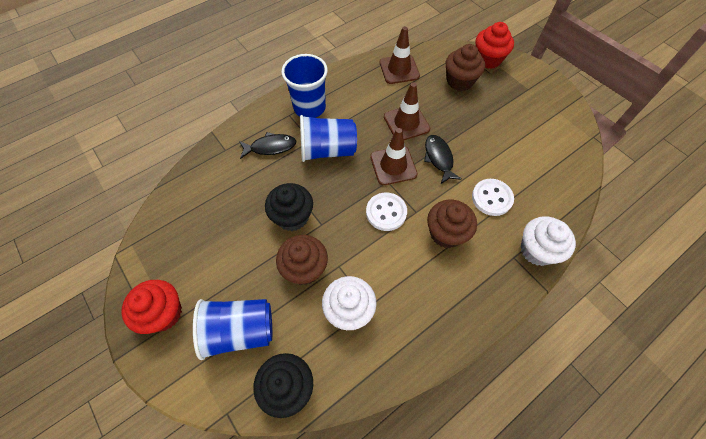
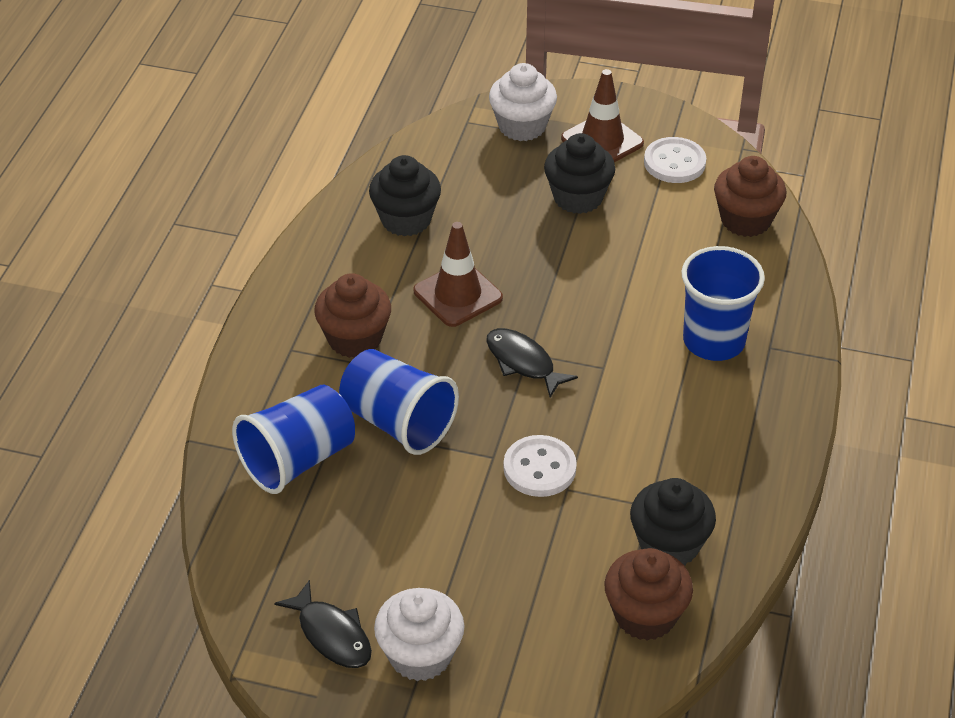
black cupcake: [253,353,313,418] [265,183,313,231] = 2 -> [369,155,441,236] [544,133,615,214] [630,478,716,566] = 3
brown traffic cone: [370,128,418,185] [380,26,420,84] [384,82,430,140] = 3 -> [413,222,503,327] [561,69,644,162] = 2
red cupcake: [121,280,182,334] [475,22,514,69] = 2 -> none = 0

